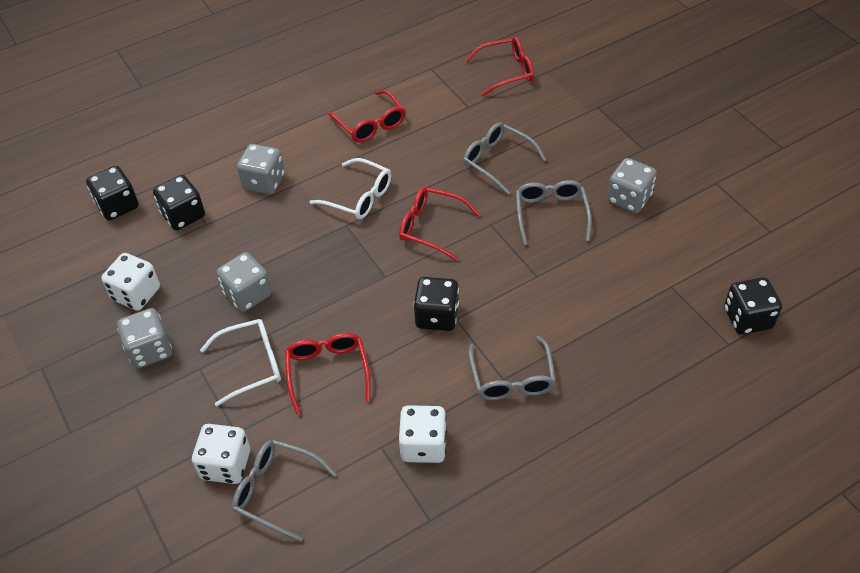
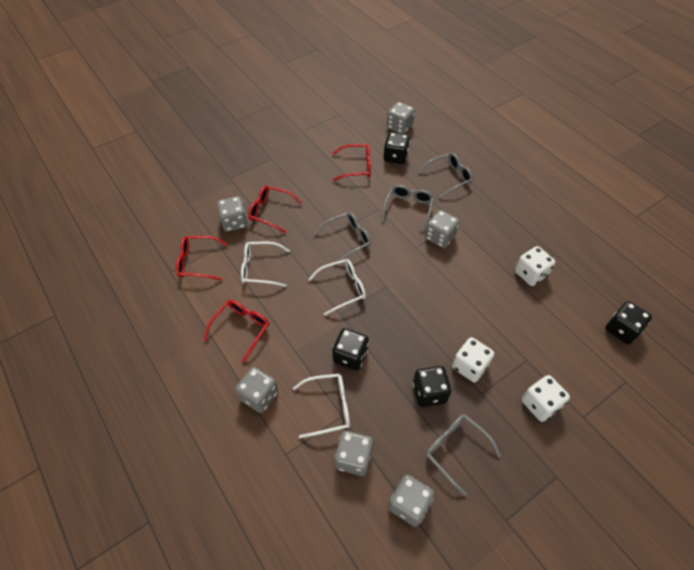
grey dice: [117,308,172,369] [216,252,272,312] [237,144,285,195] [607,158,657,213] = 4 -> [217,196,248,232] [235,367,278,413] [335,431,373,476] [387,102,415,134] [388,475,434,527] [425,210,460,248] = 6
white glasses: [200,319,281,406] [310,158,391,219] = 2 -> [241,242,290,287] [293,374,350,438] [308,259,366,316] = 3

